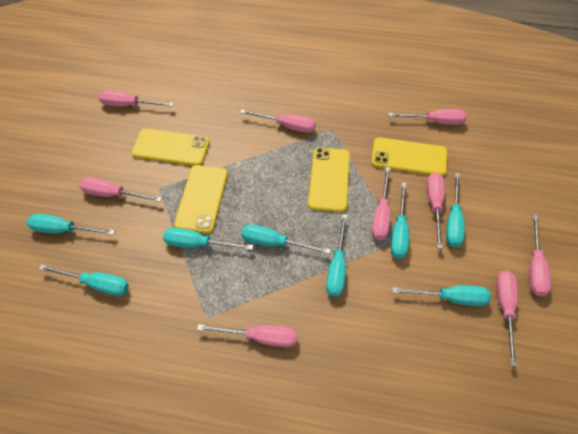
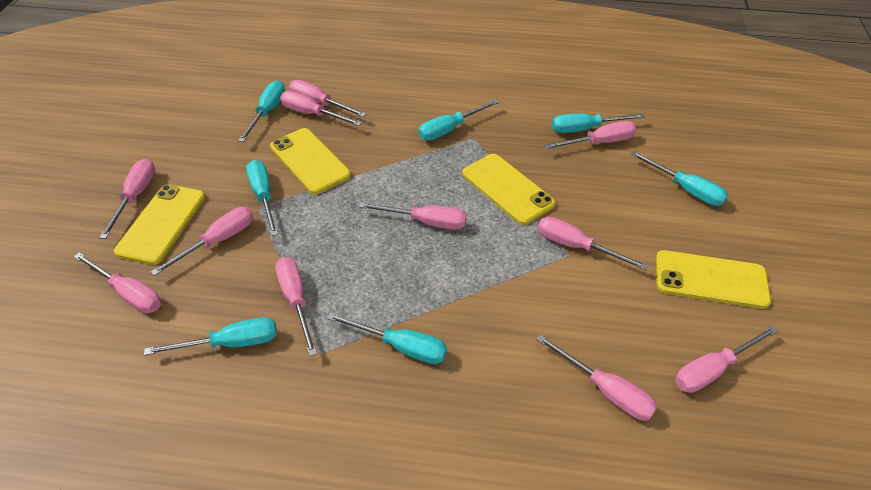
pink screwdriver: [79,177,162,202] [99,90,174,107] [197,324,297,347] [240,109,316,133] [372,167,391,240] [388,109,467,125] [427,173,445,249] [496,271,518,367] [529,214,551,296] = 9 -> [74,253,161,313] [99,159,155,239] [151,207,253,276] [275,257,317,356] [280,91,362,126] [289,80,366,117] [359,202,467,230] [536,334,657,421] [538,217,648,270] [544,121,637,149] [675,326,778,393] = 11
turquoise screwdriver: [27,214,115,235] [39,264,129,296] [163,228,253,250] [242,224,331,254] [326,214,348,297] [391,182,409,259] [392,286,491,306] [446,173,465,247] = 8 -> [144,317,277,356] [238,81,285,142] [246,160,278,236] [327,313,447,364] [418,100,499,141] [552,113,645,133] [630,151,728,206] = 7

